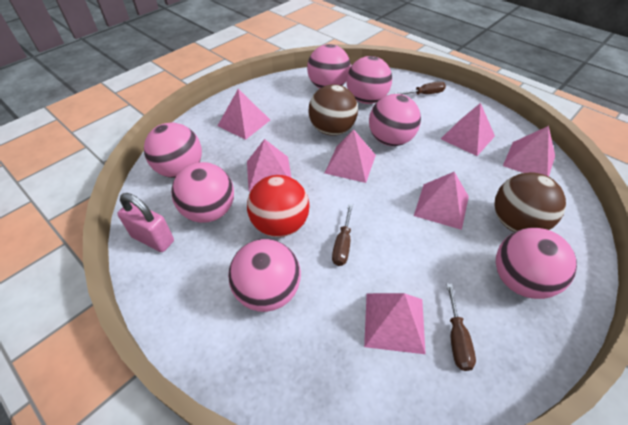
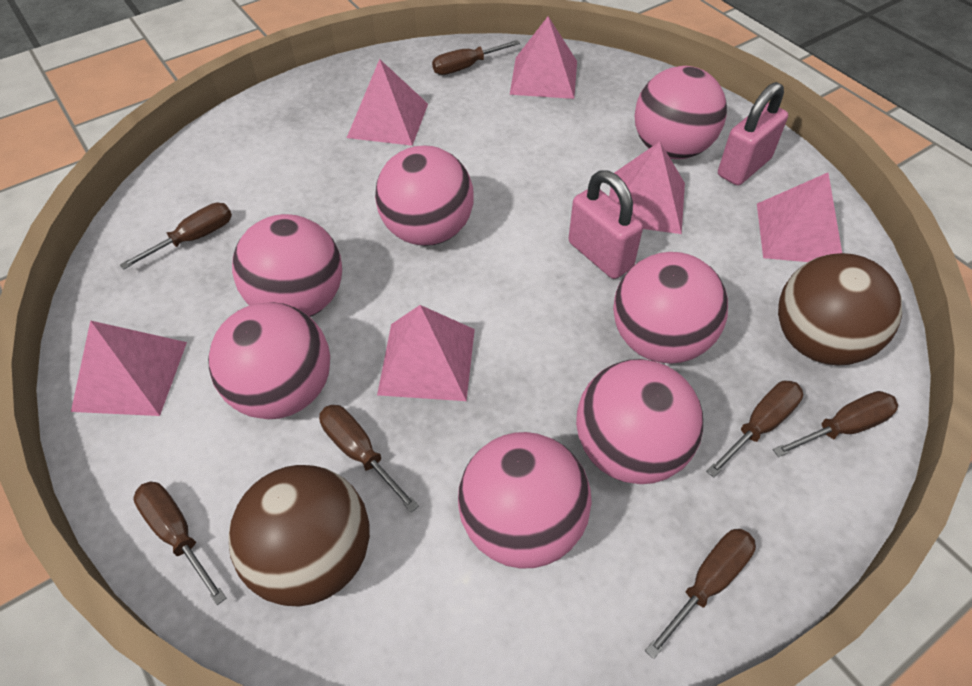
brown screwdriver: [332,204,353,266] [394,81,446,95] [447,284,476,371] = 3 -> [120,203,232,270] [133,481,226,605] [319,405,419,512] [432,40,520,75] [645,529,756,659] [706,381,803,477] [773,391,898,457] = 7
pink padlock: [117,193,174,252] = 1 -> [568,170,643,279] [718,82,788,185] = 2
pink pyramid: [218,89,270,140] [247,139,291,191] [325,129,376,183] [364,293,426,354] [414,172,469,230] [441,103,495,156] [503,126,555,177] = 7 -> [71,320,187,416] [347,59,428,146] [377,305,475,401] [510,16,577,99] [609,142,685,234] [757,173,842,262] = 6
red ball: [247,175,310,237] = 1 -> none = 0

